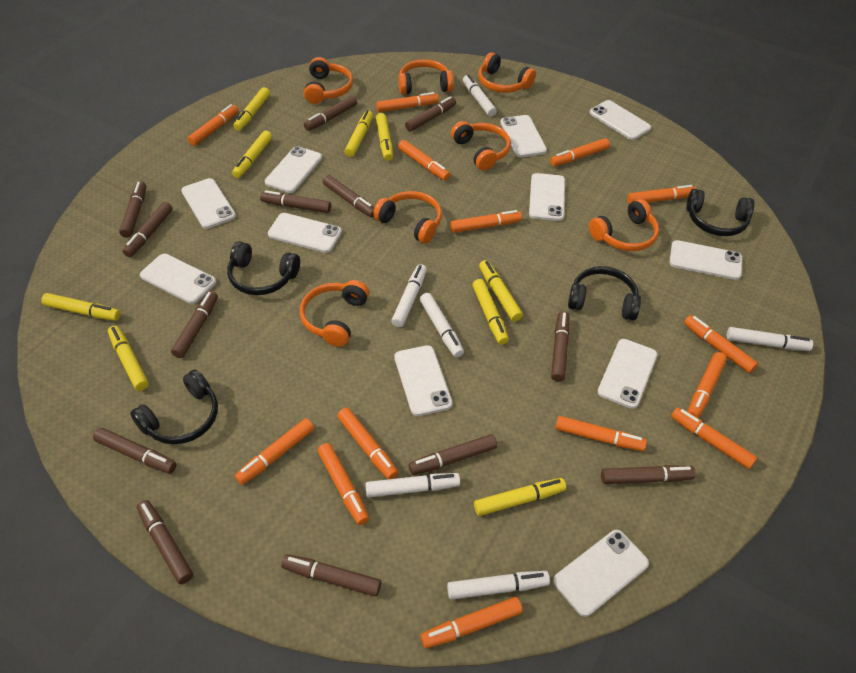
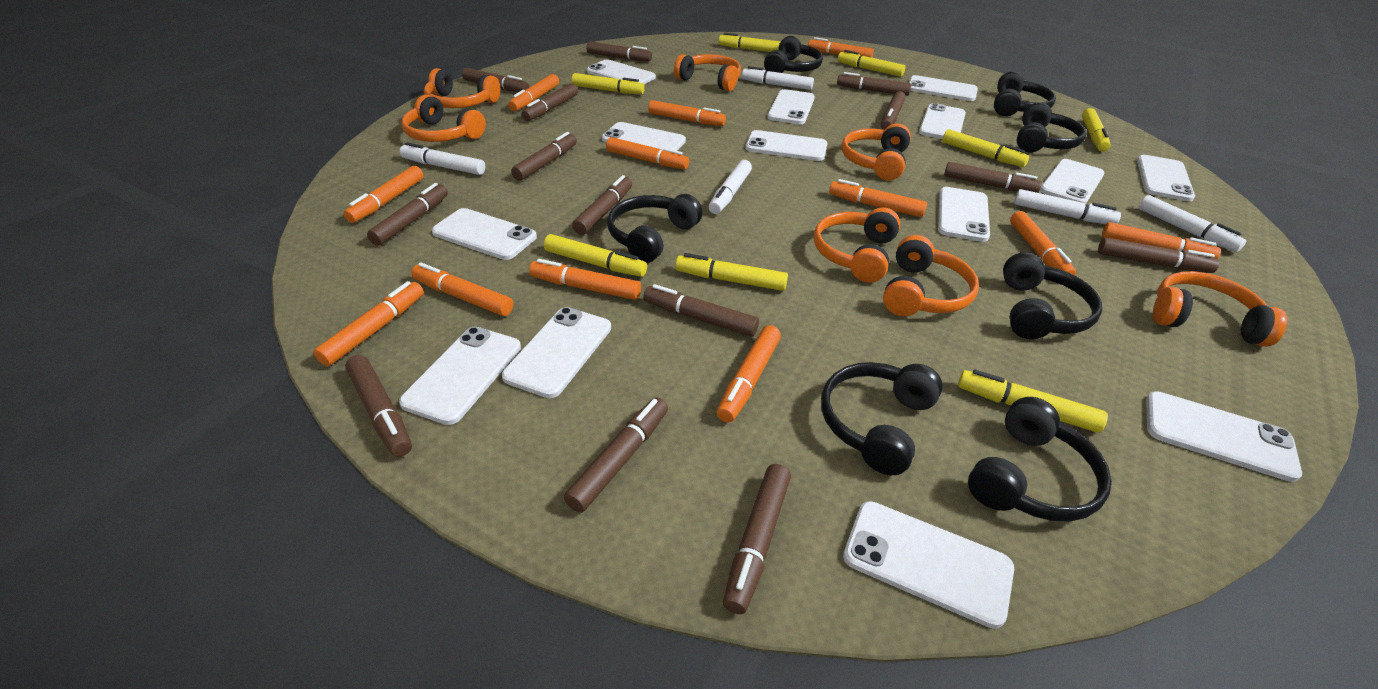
black headphones: [130,369,218,444] [227,241,300,295] [568,266,641,321] [686,189,755,236] = 4 -> [607,194,702,263] [764,36,823,73] [821,362,943,475] [968,397,1112,521] [994,71,1056,116] [1003,252,1102,339] [1017,102,1086,152] = 7
brown marker: [93,428,177,474] [119,181,146,238] [123,202,173,257] [137,500,193,584] [171,291,218,358] [260,190,331,213] [281,554,381,597] [304,96,357,131] [323,175,375,217] [405,96,456,131] [409,434,497,475] [551,311,570,382] [601,465,696,484] = 13 -> [345,355,412,457] [367,183,448,246] [462,68,529,92] [511,132,577,181] [522,83,578,121] [564,397,668,513] [572,175,632,235] [586,42,652,61] [643,284,759,336] [723,464,791,614] [837,72,911,96] [881,91,906,130] [944,162,1042,193] [1098,237,1219,273] = 14
orange marker: [187,104,239,146] [235,418,314,485] [317,443,369,525] [337,408,398,479] [376,92,439,112] [398,140,450,181] [420,597,523,648] [450,210,522,233] [550,138,610,166] [555,416,647,451] [627,185,696,204] [671,407,757,469] [684,315,758,373] [688,352,727,418] = 14 -> [313,281,424,366] [344,166,424,223] [411,262,514,316] [508,74,559,111] [529,259,641,300] [606,137,689,169] [648,100,726,126] [717,325,781,423] [808,37,874,58] [829,179,927,217] [1010,211,1076,275] [1102,222,1221,259] = 12
white marker: [365,473,460,498] [391,264,427,327] [420,293,464,357] [447,571,550,600] [463,75,497,117] [727,327,813,351] = 6 -> [400,142,485,175] [709,160,752,214] [742,66,814,90] [1014,189,1121,224] [1138,195,1246,252] = 5
white phone: [140,254,216,304] [181,178,236,229] [265,146,322,193] [268,213,342,253] [394,345,452,416] [500,115,547,157] [529,173,565,221] [553,530,649,617] [590,100,651,140] [597,339,657,409] [669,240,742,280] = 11 -> [399,327,521,425] [432,208,537,260] [502,307,611,398] [587,59,656,84] [602,122,686,151] [746,130,827,161] [767,89,815,124] [843,501,1014,629] [909,75,978,101] [919,103,966,139] [938,187,990,242] [1040,159,1105,204] [1137,155,1195,201] [1146,391,1302,482] = 14
yellow marker: [41,293,120,321] [108,326,149,391] [232,131,272,178] [233,87,270,131] [345,110,373,157] [376,113,393,161] [472,279,509,345] [474,478,566,516] [479,260,523,321] = 9 -> [544,234,647,277] [572,73,645,94] [675,253,788,291] [719,33,781,52] [838,50,905,77] [942,129,1029,167] [958,370,1108,433] [1082,108,1111,152] = 8

